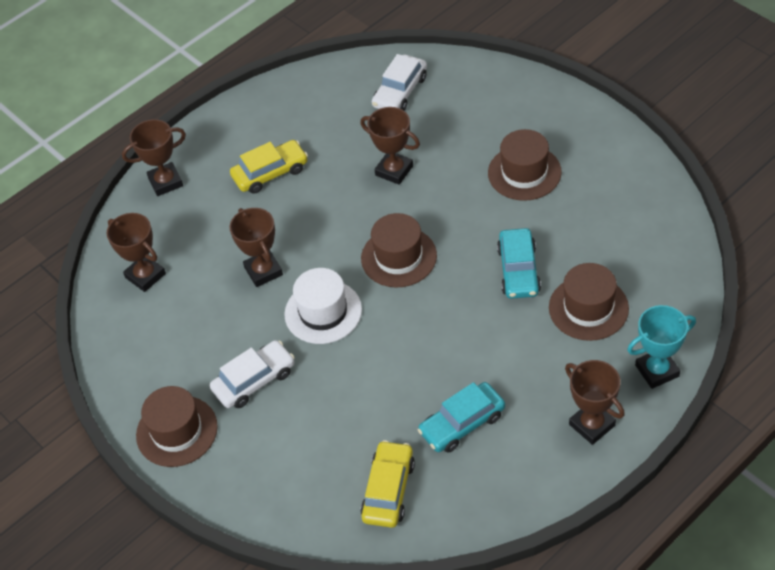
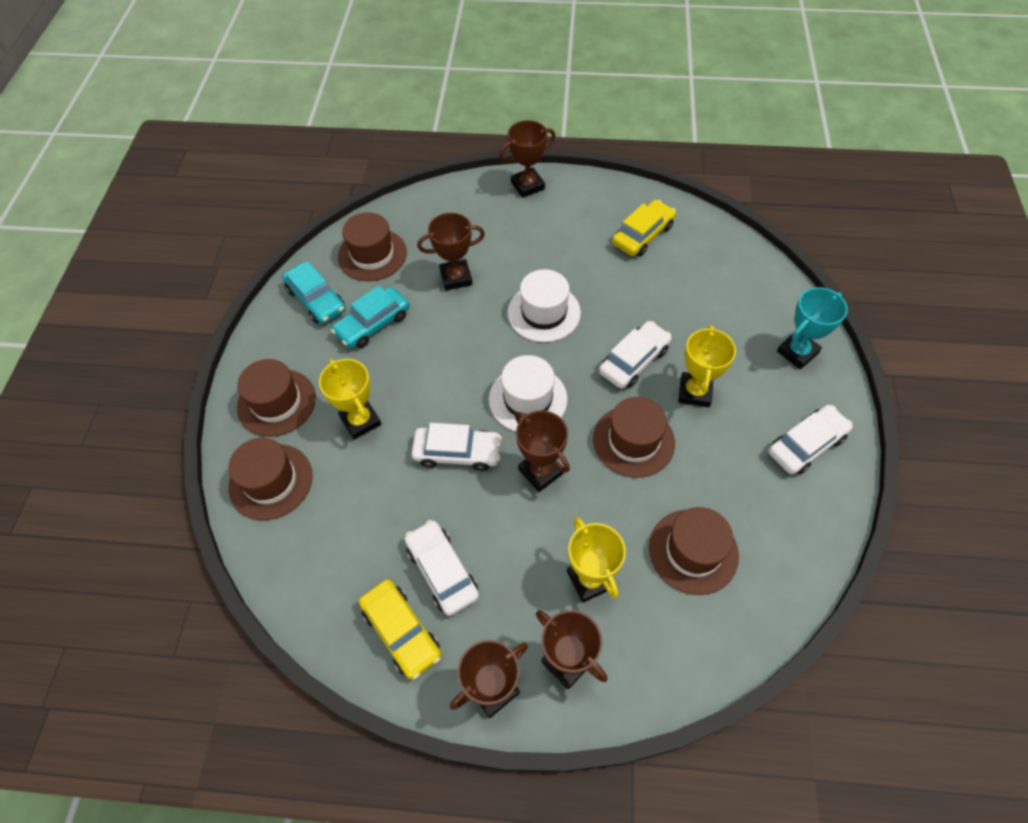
brown hat: [136,386,218,467] [361,213,437,287] [488,129,562,201] [549,263,629,341] = 4 -> [228,438,313,520] [237,359,316,437] [338,212,407,281] [593,397,675,478] [649,507,739,595] = 5
white car: [210,340,295,408] [372,54,427,111] = 2 -> [405,520,479,616] [411,423,502,471] [599,321,672,389] [768,405,853,474] = 4
white hat: [284,268,362,344] = 1 -> [489,355,567,432] [507,269,581,342] = 2
yellow trophy: none = 0 -> [319,359,381,440] [567,517,626,602] [678,325,736,407] = 3

